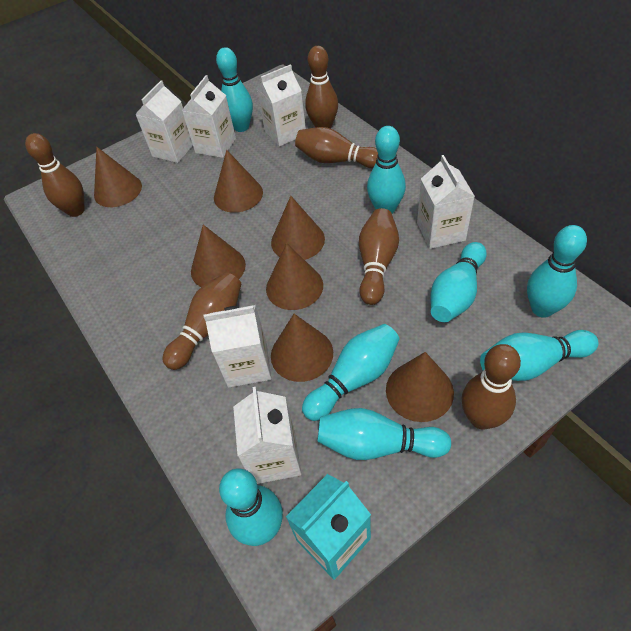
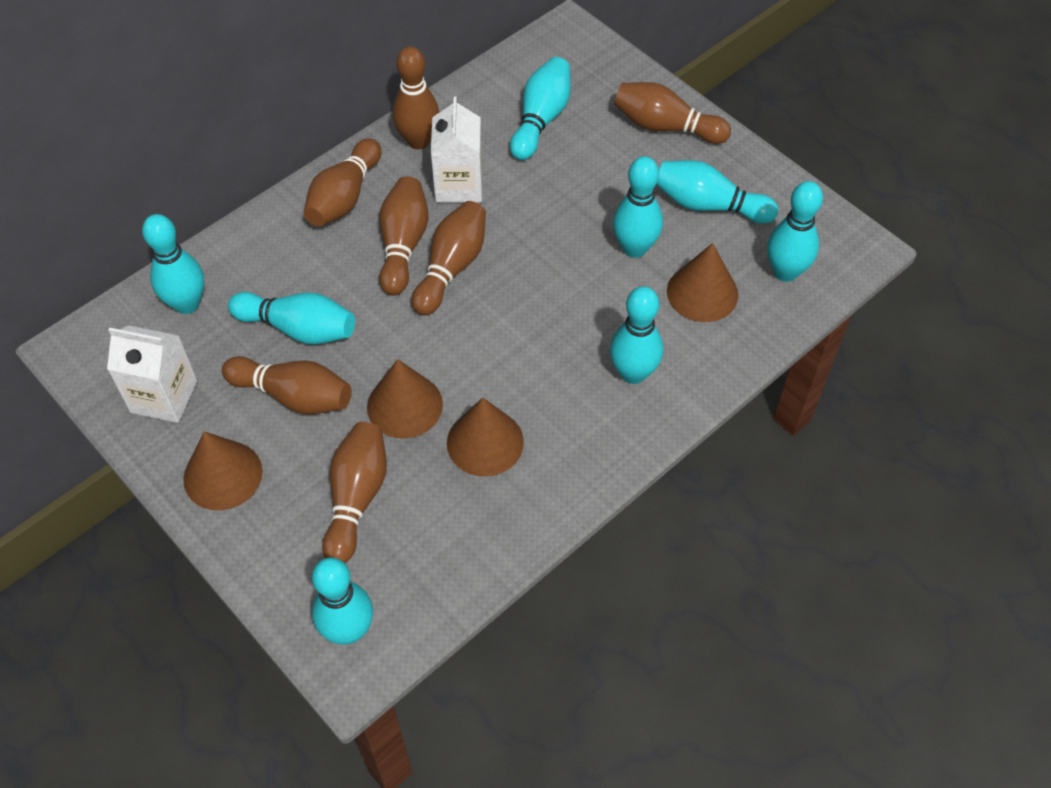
brown bowling pin: [25,133,85,217] [163,272,241,370] [295,127,378,168] [305,46,338,129] [359,208,399,305] [462,344,521,430] = 6 -> [222,356,352,415] [303,138,381,227] [322,422,387,563] [379,176,429,296] [393,46,439,150] [412,201,486,315] [614,82,731,144] = 7
brown cone: [94,147,142,207] [191,225,246,287] [214,150,263,213] [266,243,323,310] [271,196,325,260] [271,314,333,382] [386,352,454,422] = 7 -> [183,432,263,510] [367,359,443,439] [447,398,524,477] [667,243,738,322] = 4
turquoise carton: [286,474,371,580] = 1 -> none = 0
white carton: [135,80,193,163] [182,75,236,158] [204,305,271,388] [233,387,301,484] [257,64,306,147] [417,155,475,249] = 6 -> [107,326,197,423] [431,97,483,202] = 2

